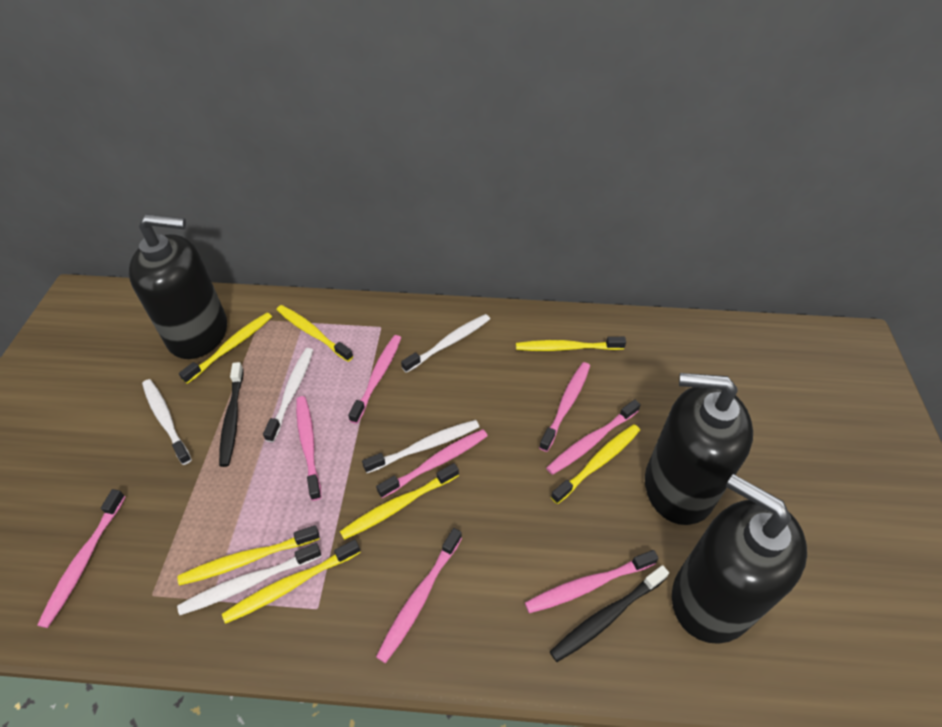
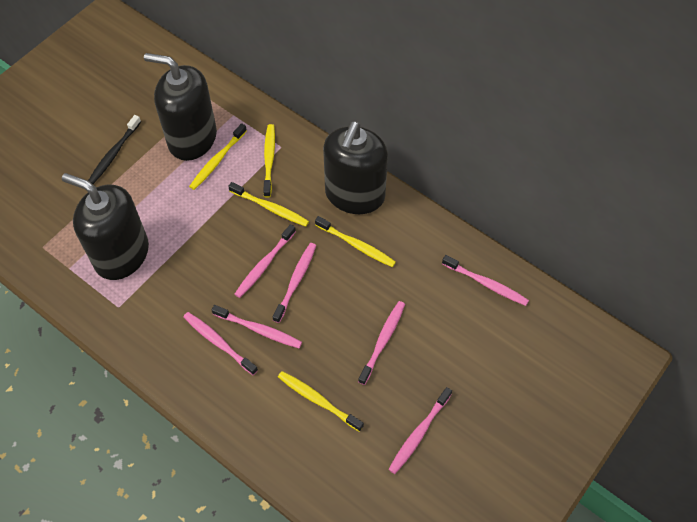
black toothbrush: [219,362,244,467] [550,565,669,662] = 2 -> [88,115,141,184] = 1
pink toothbrush: [37,489,125,628] [296,396,321,501] [348,335,401,424] [376,429,488,498] [376,528,462,663] [525,550,659,613] [539,362,590,452] [546,399,641,475] = 8 -> [183,312,258,375] [212,305,302,348] [235,224,296,298] [273,243,316,323] [358,301,405,385] [388,387,452,474] [442,255,529,306] = 7
white toothbrush: [142,379,192,465] [177,543,321,615] [263,348,313,442] [362,420,479,473] [401,314,490,373] = 5 -> none = 0
yellow toothbrush: [177,525,320,586] [179,313,272,384] [222,539,361,624] [277,305,353,362] [340,463,459,540] [516,337,626,351] [551,424,640,504] = 7 -> [189,123,247,190] [228,182,309,227] [263,124,275,198] [278,371,364,432] [315,216,396,267] = 5

